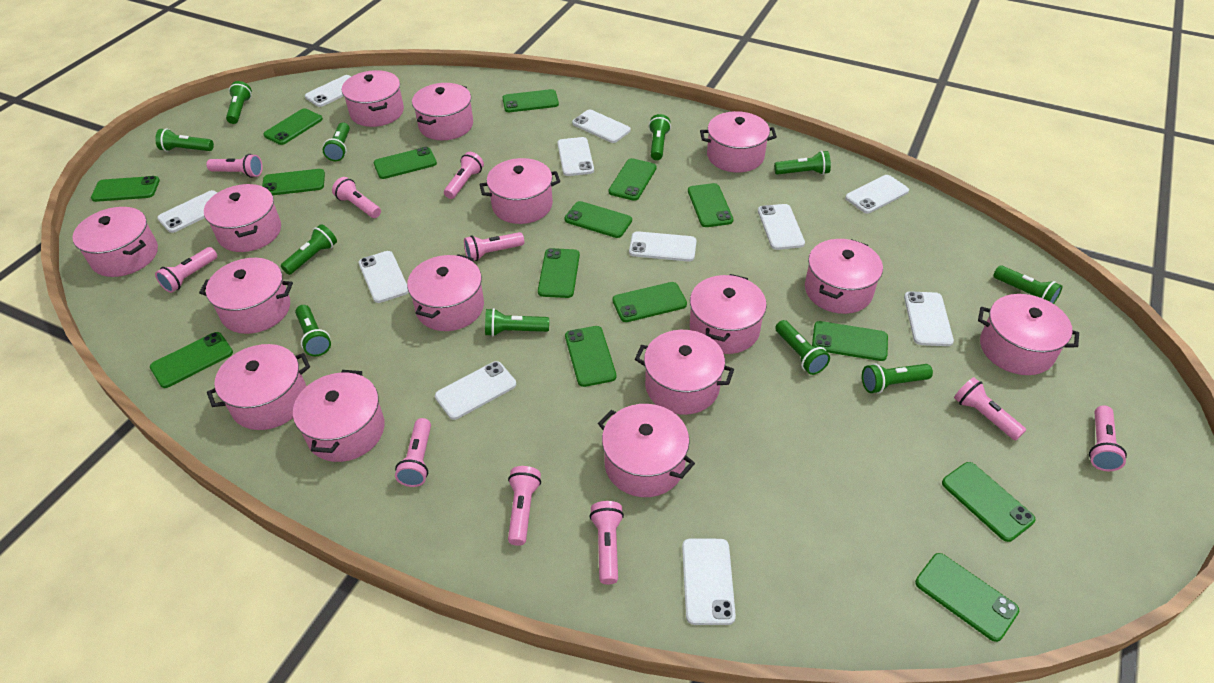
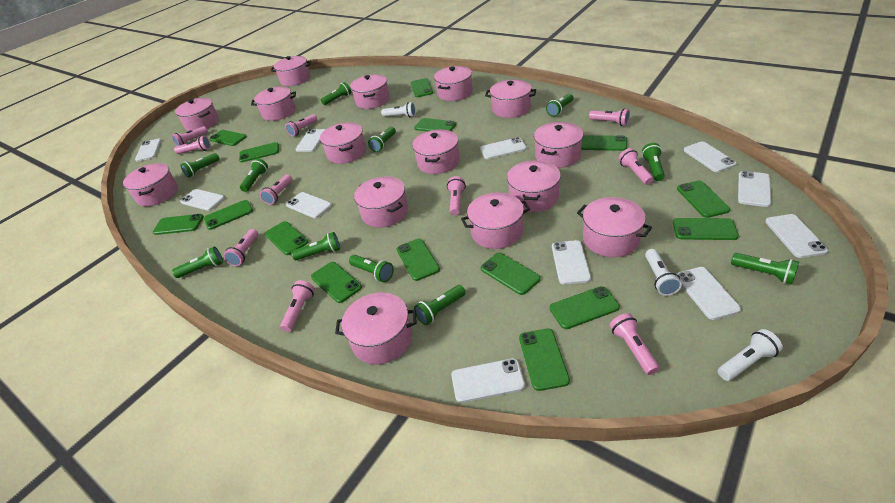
white flashlight: none = 0 -> [381,102,416,118] [645,249,682,296] [718,329,783,381] = 3

